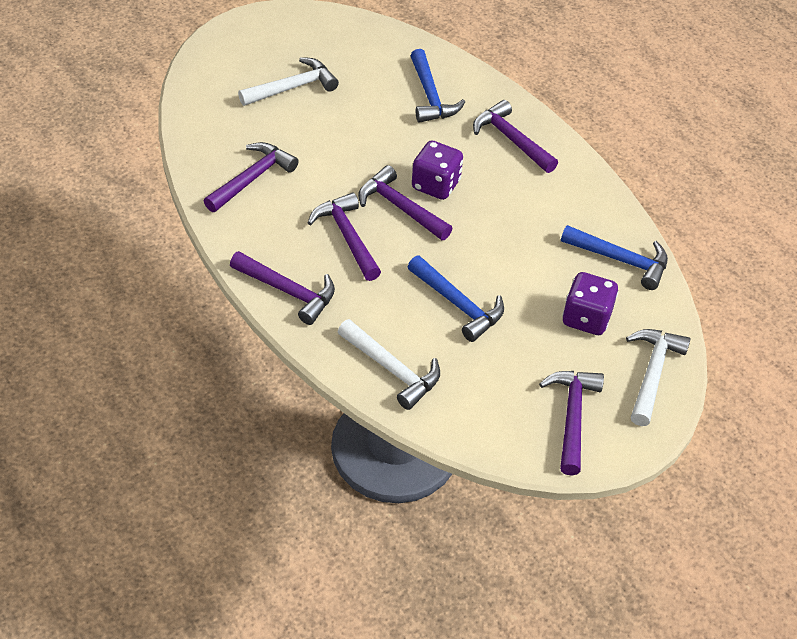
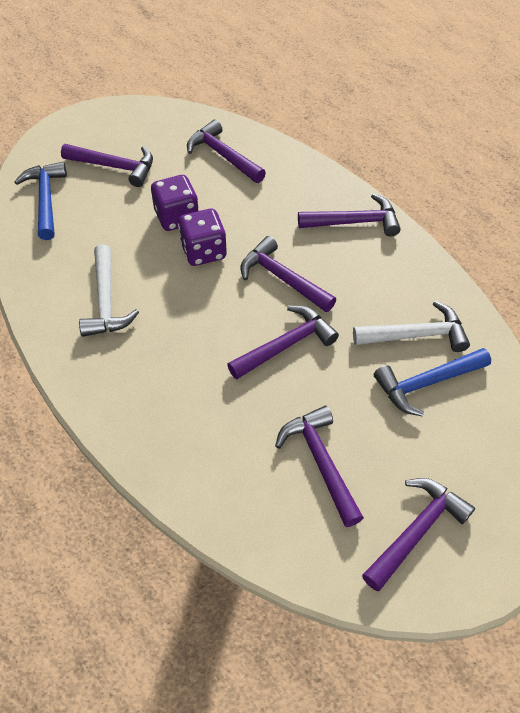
blue hammer: [408,255,504,342] [410,49,465,123] [561,225,668,290] = 3 -> [14,162,67,240] [374,348,491,417] = 2
purple hammer: [204,142,299,212] [230,251,335,325] [308,192,381,281] [358,165,452,240] [473,100,558,173] [539,371,604,475] = 6 -> [61,144,153,187] [187,120,266,183] [227,305,339,379] [240,236,336,312] [275,406,364,527] [298,193,401,236] [362,478,475,591] = 7
white hammer: [238,57,339,106] [338,319,440,410] [626,329,690,426] = 3 -> [79,244,139,337] [353,301,470,352] = 2

